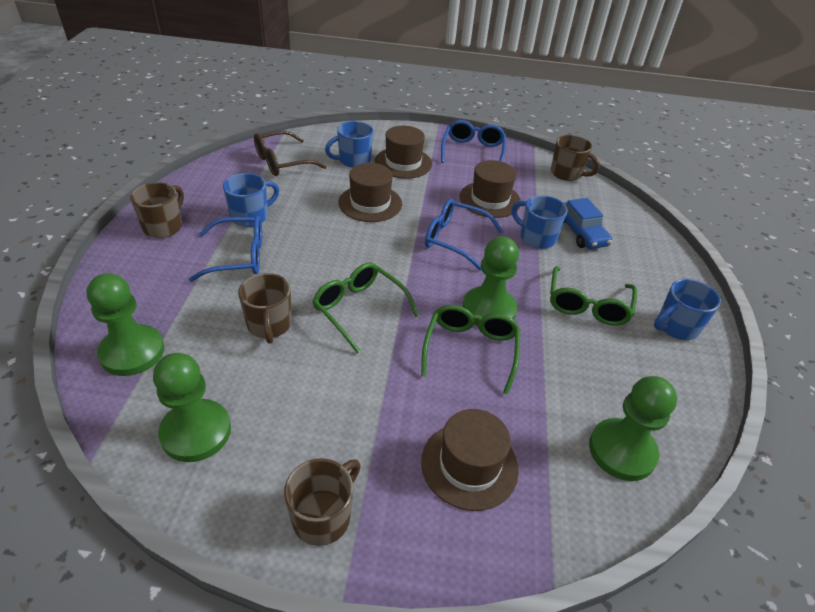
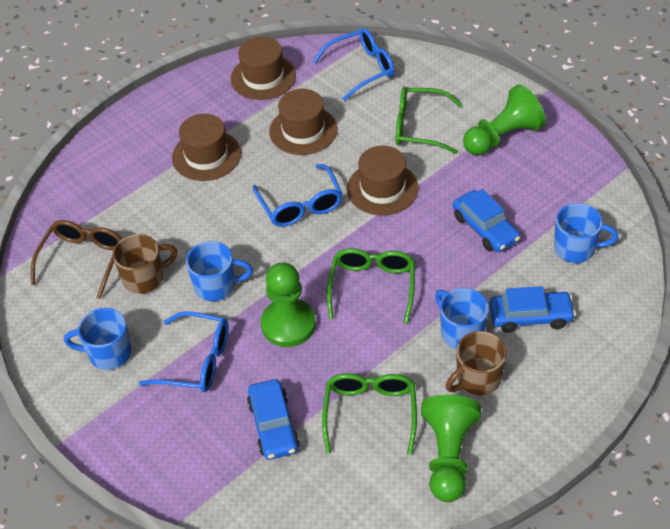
blue car: [563,198,612,249] = 1 -> [247,379,300,460] [453,189,520,252] [489,286,576,333] = 3
brown mug: [130,182,184,238] [238,273,292,344] [284,458,361,546] [551,135,600,181] = 4 -> [113,234,178,294] [446,331,507,395] = 2
green pawn: [87,273,164,376] [153,353,231,462] [463,237,519,326] [589,376,677,481] = 4 -> [261,262,316,347] [421,395,481,502] [463,85,546,155] = 3

